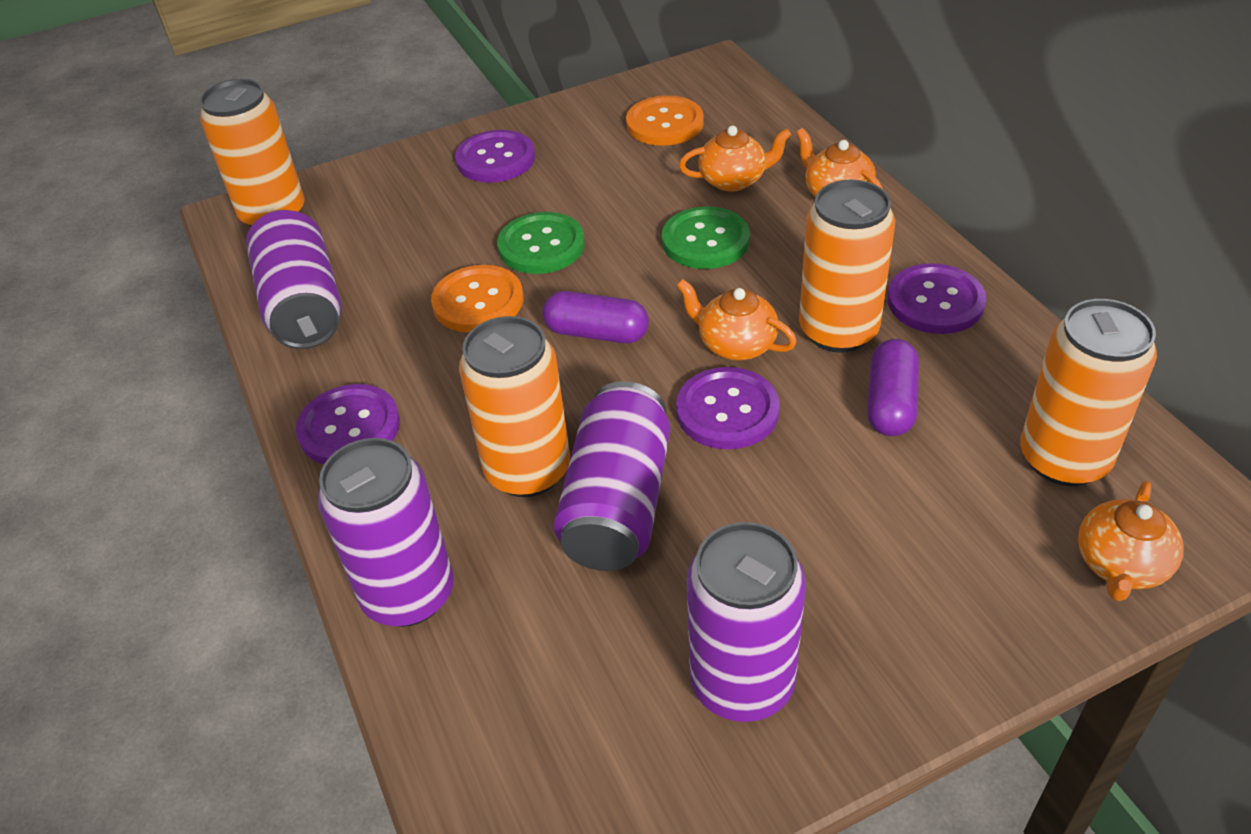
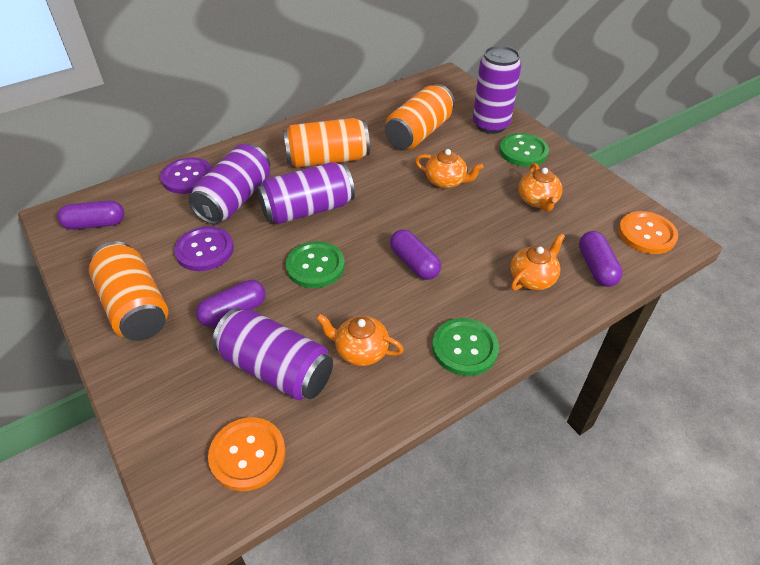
green button: [497,212,585,274] [662,207,750,269] = 2 -> [286,241,345,288] [432,318,499,376] [499,133,549,167] = 3
orange can: [200,79,305,227] [459,316,570,497] [799,180,895,353] [1020,299,1157,486] = 4 -> [89,241,168,341] [283,118,370,168] [385,84,455,150] = 3
purple button: [296,384,400,464] [455,130,535,183] [676,367,780,449] [888,263,986,334] = 4 -> [160,158,212,194] [174,226,234,271] = 2
purple capsule: [542,291,649,343] [867,339,919,436] = 2 -> [57,200,124,230] [196,280,266,327] [390,229,441,280] [579,231,623,287] = 4

